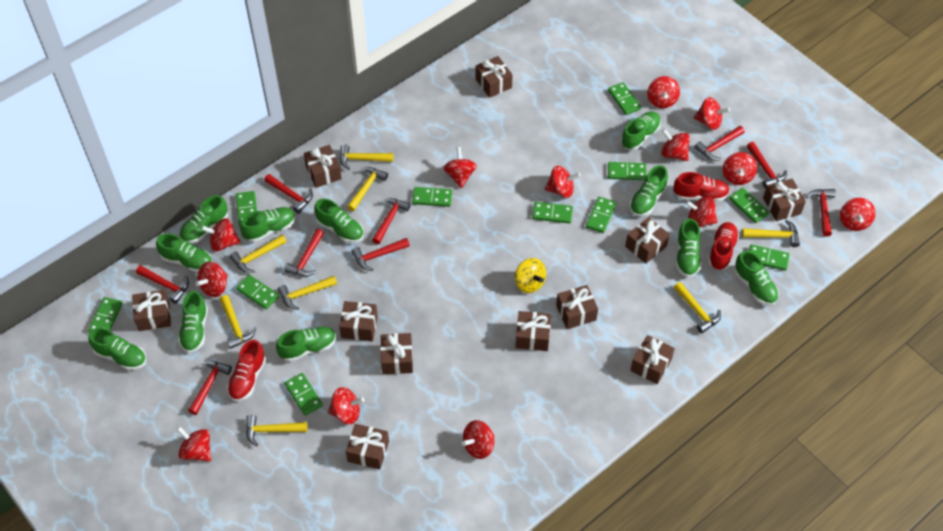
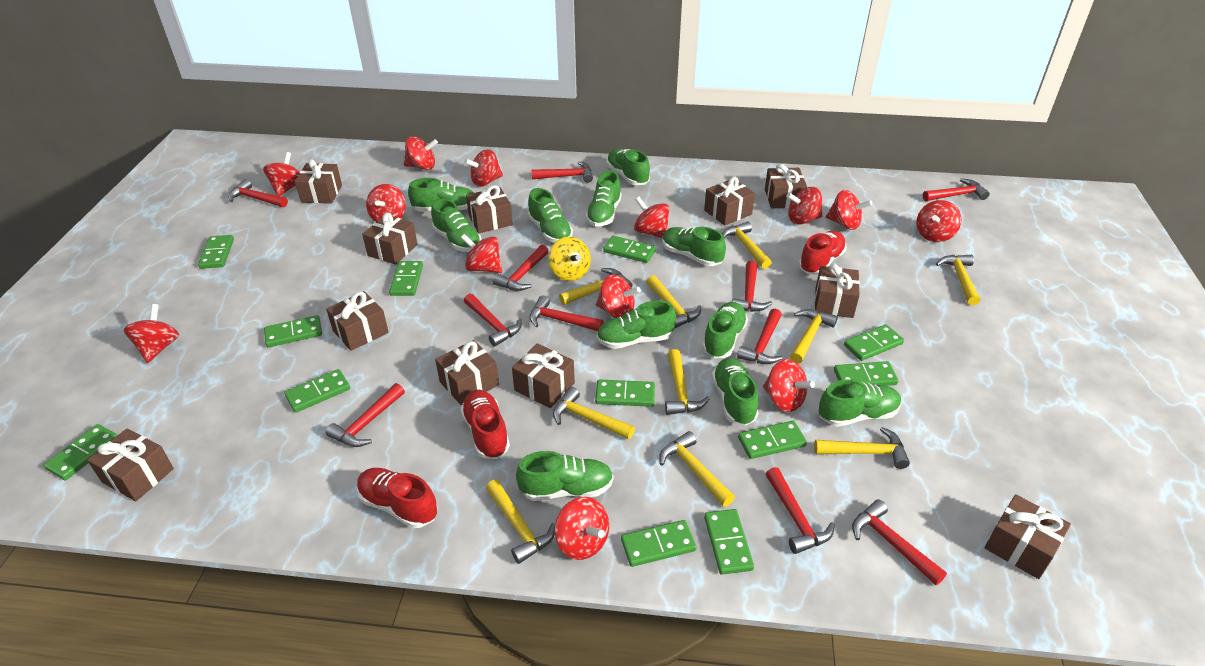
green domino: [88,297,123,332] [235,191,257,226] [236,275,279,309] [285,373,323,416] [412,187,452,207] [532,202,573,224] [586,197,616,233] [608,82,641,115] [608,162,647,180] [729,188,769,223] [749,244,790,271] = 11 -> [43,424,118,480] [198,235,234,269] [264,315,322,347] [284,369,350,413] [389,261,423,296] [595,379,655,407] [603,236,656,263] [621,520,696,567] [704,509,754,575] [738,421,807,459] [834,361,898,386] [844,324,904,361] = 12
red hammer: [136,265,189,304] [188,361,232,415] [264,174,313,214] [284,229,324,277] [352,238,410,271] [372,198,411,244] [694,126,745,161] [747,142,787,189] [806,189,836,237] = 9 -> [228,179,288,207] [326,383,405,447] [464,294,522,347] [492,245,549,291] [529,296,604,331] [531,161,593,183] [732,261,772,312] [737,309,783,364] [766,467,835,554] [852,499,947,585] [923,178,990,201] = 11
yellow hammer: [219,295,256,349] [230,235,287,273] [246,415,307,447] [278,276,337,310] [340,144,393,170] [347,167,388,211] [674,282,721,333] [742,220,800,247] = 8 -> [486,480,555,564] [553,387,635,440] [559,268,632,305] [646,275,701,329] [659,431,735,507] [665,349,709,415] [722,222,772,269] [790,309,838,363] [814,427,910,469] [936,255,980,305] = 10

